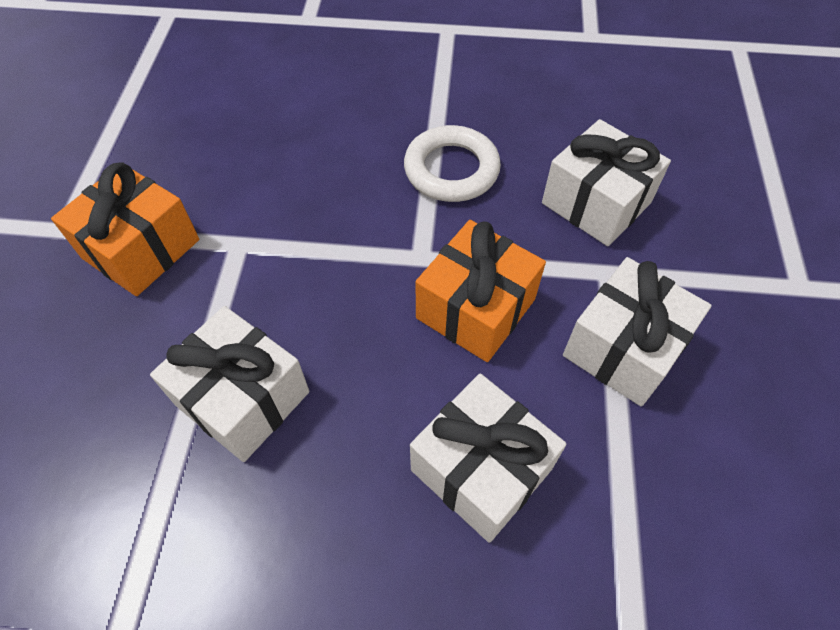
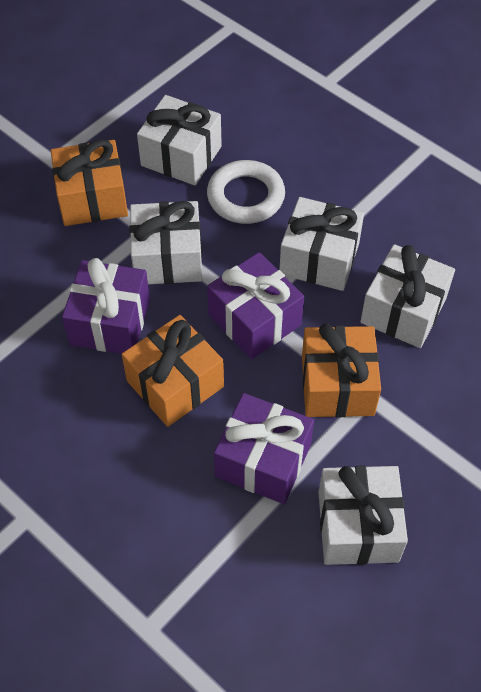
orange gift: [51,162,199,296] [415,220,546,362] = 2 -> [51,139,128,226] [122,315,224,427] [302,323,381,417] = 3
purple gift: none = 0 -> [62,258,150,354] [207,252,304,359] [214,393,314,504] = 3
white gift: [150,306,309,462] [410,373,567,543] [542,119,671,246] [563,257,712,406] = 4 -> [129,201,203,284] [137,95,222,186] [279,197,364,291] [318,466,408,565] [361,244,455,348] = 5

